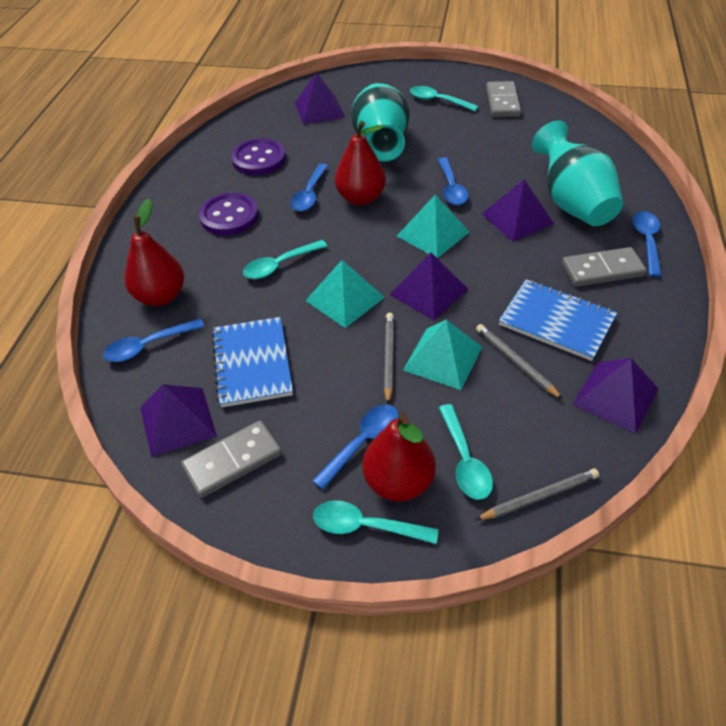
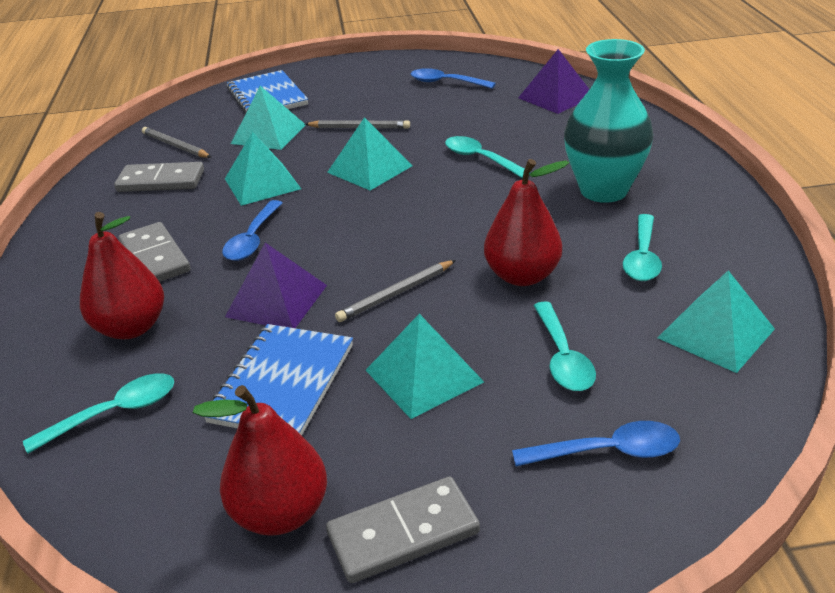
blue spoon: [103,319,204,362] [290,163,328,211] [312,405,399,490] [438,157,468,205] [633,211,662,277] = 5 -> [222,200,282,261] [411,68,496,88] [512,421,680,466] = 3
purple button: [199,193,259,235] [231,138,286,175] = 2 -> none = 0
purple pyramid: [140,384,217,458] [295,73,345,125] [390,253,468,321] [482,179,554,242] [573,358,658,434] = 5 -> [225,243,327,328] [518,49,589,114] = 2
turquoise pyramid: [305,260,385,328] [397,195,469,258] [403,320,482,390] = 3 -> [225,132,301,206] [231,86,305,150] [327,117,413,191] [366,314,484,419] [658,270,775,373] = 5
turquoise vase: [351,83,410,162] [532,120,623,226] = 2 -> [564,39,653,203] = 1

